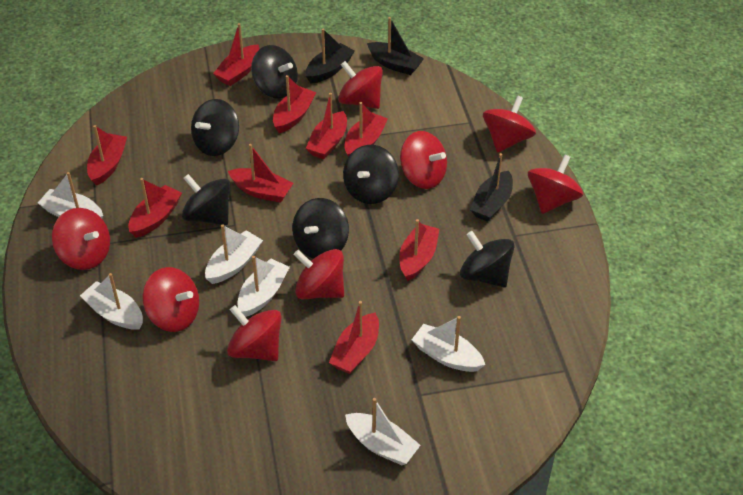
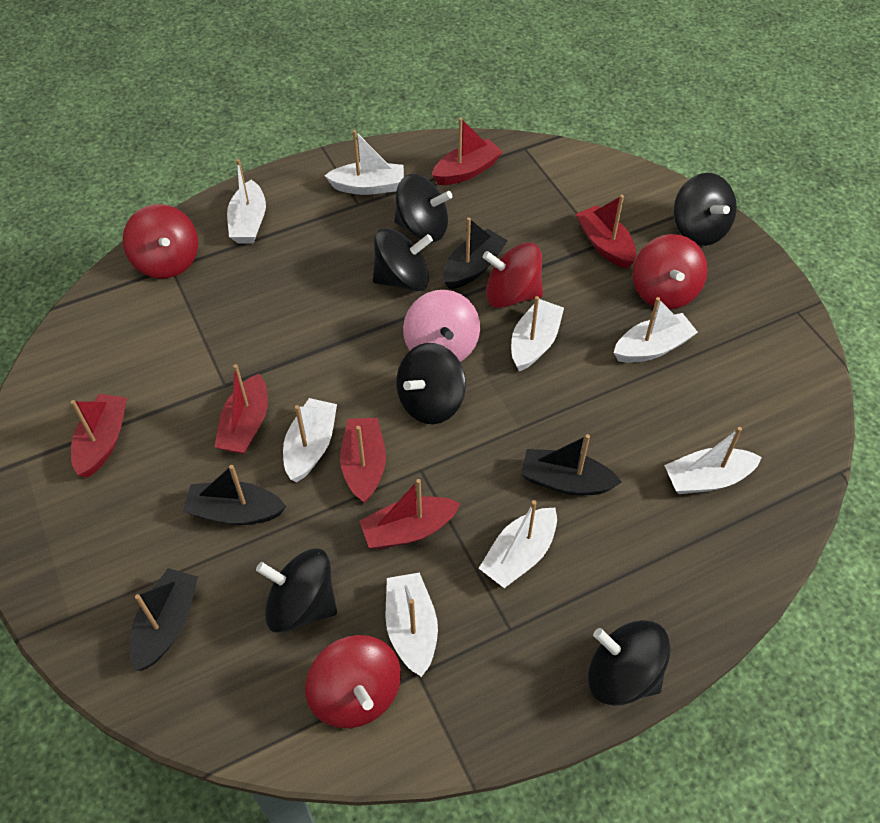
black boat: [306,29,355,84] [367,17,424,75] [470,153,513,222] = 3 -> [130,568,198,671] [183,465,286,525] [443,218,508,289] [521,434,621,495] = 4
pink spinning top: none = 0 -> [403,290,480,362] = 1
red boat: [87,125,127,186] [128,178,182,238] [213,23,259,86] [228,144,293,203] [273,75,316,133] [306,93,347,159] [329,301,379,374] [345,102,388,157] [399,219,439,281] = 9 -> [71,394,127,478] [215,364,268,454] [340,418,386,503] [359,479,461,549] [432,117,503,185] [576,195,636,269] = 6
red spinning top: [52,208,110,270] [142,267,199,332] [227,305,282,361] [294,249,344,299] [338,61,383,109] [400,131,447,189] [483,95,536,153] [528,154,583,214] = 8 -> [123,204,198,279] [305,635,401,728] [483,242,543,308] [633,234,707,310] = 4
white boat: [38,172,103,218] [80,273,143,330] [205,224,263,284] [237,256,290,317] [345,398,421,465] [412,316,485,372] = 6 -> [227,159,266,244] [283,398,337,482] [324,130,404,195] [386,572,438,677] [479,500,557,588] [511,296,564,371] [614,297,698,363] [664,427,762,494] = 8

